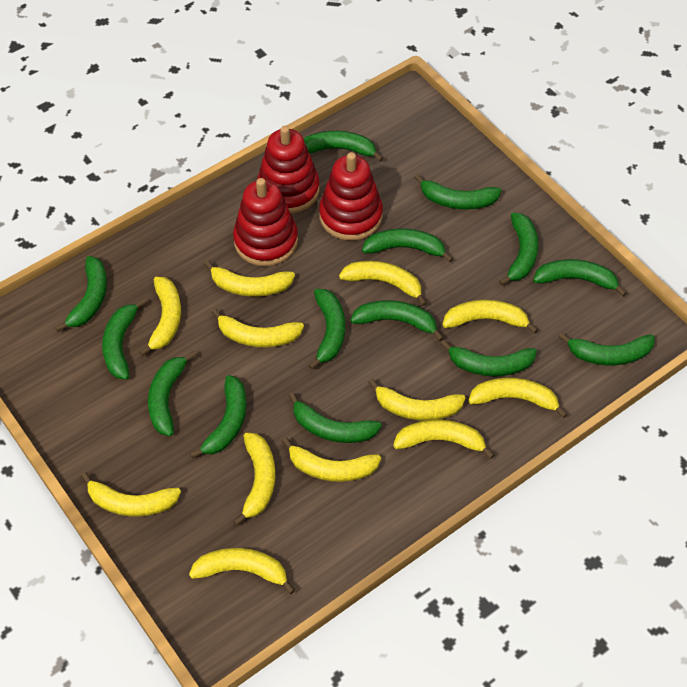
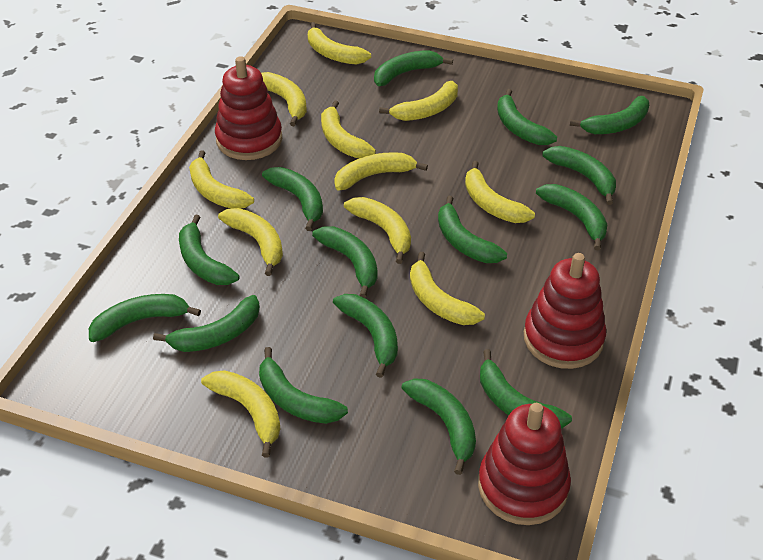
green banana: [55,256,107,332] [102,298,146,380] [148,351,196,436] [190,375,246,459] [288,392,382,443] [304,131,383,162] [308,289,345,369] [350,300,444,341] [362,228,453,262] [414,174,501,210] [441,340,537,376] [499,213,539,286] [533,259,627,296] [559,333,655,365] = 14 -> [89,294,201,342] [153,295,260,352] [179,214,239,285] [259,347,348,424] [262,167,323,231] [312,226,378,298] [333,294,398,378] [374,50,453,86] [402,378,476,475] [438,196,507,263] [480,349,572,429] [497,89,557,145] [536,184,607,250] [542,146,616,205] [570,96,649,134] = 15
yellow banana: [81,472,181,517] [139,277,181,356] [189,548,295,594] [204,260,295,297] [211,308,304,347] [233,433,276,526] [282,437,381,482] [339,261,427,306] [368,379,466,421] [393,419,494,459] [443,300,538,334] [468,378,567,418] = 12 -> [189,150,254,209] [201,370,281,458] [218,208,283,276] [261,72,307,126] [308,22,371,65] [321,100,376,158] [334,152,428,191] [344,197,411,264] [379,81,458,121] [410,252,485,325] [465,161,535,223] = 11

